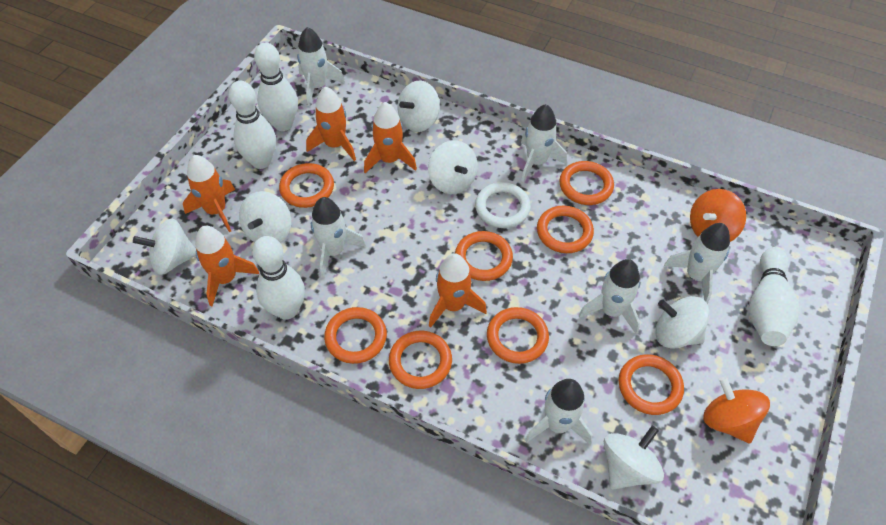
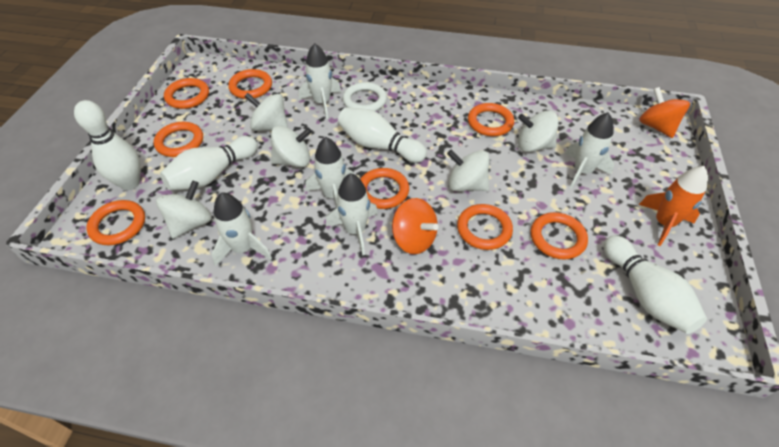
orange rocket: [183,155,235,232] [195,226,259,306] [306,87,356,161] [364,102,417,173] [429,253,487,328] = 5 -> [639,166,708,246] = 1
white rocket: [297,27,345,106] [311,197,366,278] [521,104,567,182] [525,379,593,445] [579,259,640,335] [664,223,730,304] = 6 -> [212,192,272,266] [299,43,341,119] [306,137,354,208] [326,173,378,256] [565,112,614,189] = 5
white spinning top: [133,218,196,275] [239,191,291,243] [398,80,440,132] [428,140,478,194] [604,426,664,490] [655,296,710,349] = 6 -> [156,180,212,239] [244,93,288,131] [271,126,312,167] [447,149,490,191] [518,111,559,152] = 5

